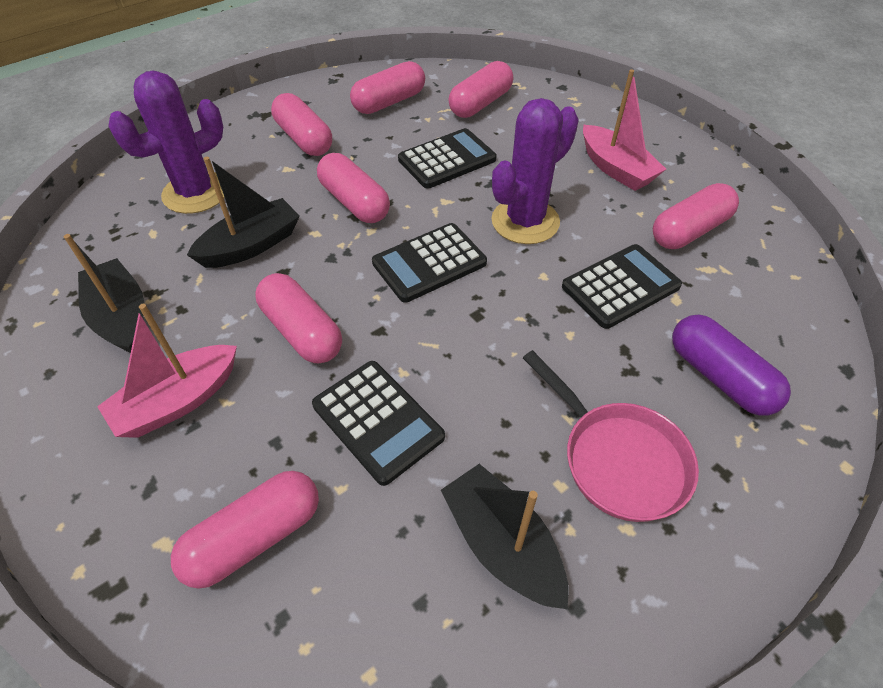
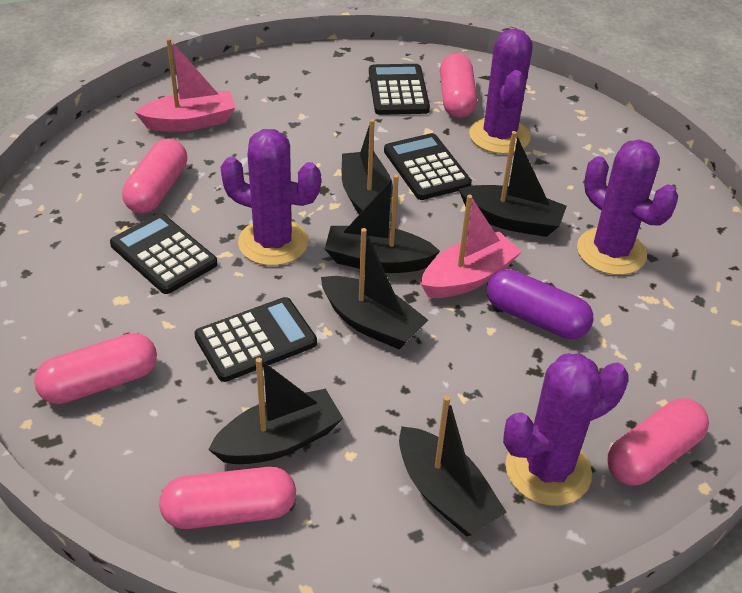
black boat: [64,234,144,353] [187,157,300,268] [441,464,569,609] = 3 -> [208,358,343,464] [321,228,428,350] [325,174,440,273] [342,119,393,214] [399,396,507,537] [459,131,567,237] = 6
pink capsule: [171,471,319,589] [255,273,342,363] [271,93,332,156] [317,153,390,223] [350,61,425,114] [448,61,513,118] [653,183,739,249] = 7 -> [34,333,157,404] [122,138,187,214] [159,467,296,529] [440,53,477,118] [607,399,709,486] = 5
pink pan: [523,350,699,522] = 1 -> none = 0
purple cactus: [108,71,225,214] [491,98,579,244] = 2 -> [221,129,321,266] [469,29,533,154] [503,353,629,506] [577,140,678,275] = 4

